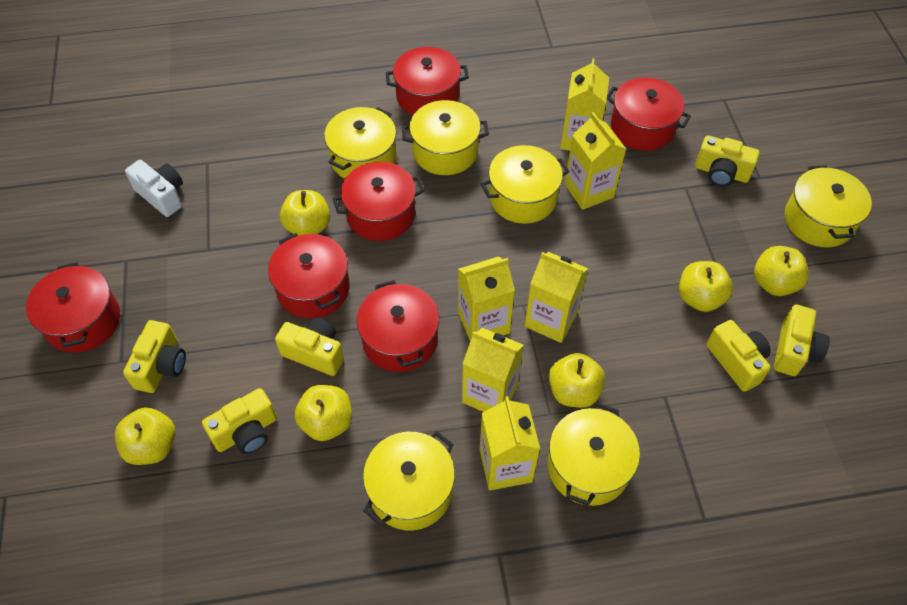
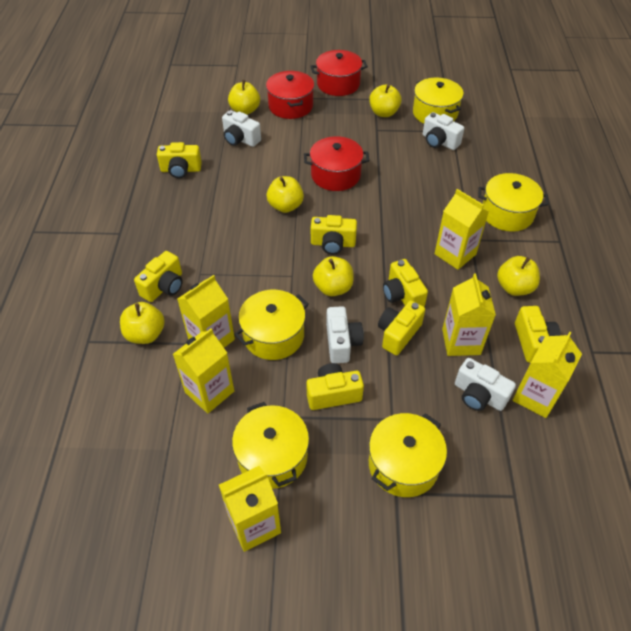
red pot: [26,262,120,353] [268,233,350,319] [333,162,425,241] [357,280,439,372] [386,47,469,115] [607,77,691,151] = 6 -> [266,71,314,119] [304,136,370,191] [310,50,368,96] = 3
white camera: [125,160,183,217] = 1 -> [222,110,261,147] [326,306,364,363] [423,112,464,150] [455,358,516,411] = 4
yellow camera: [123,320,186,393] [202,388,277,454] [275,318,344,376] [695,135,760,186] [706,320,771,392] [774,304,830,376] = 6 -> [134,251,183,302] [157,142,202,178] [306,363,364,410] [311,215,357,254] [378,300,425,355] [383,259,428,307] [515,306,561,363] = 7
yellow pot: [324,107,396,179] [363,431,455,531] [402,100,489,175] [481,145,569,224] [548,403,640,506] [785,165,872,247] = 6 -> [232,402,309,489] [234,290,309,360] [369,413,447,497] [413,78,464,124] [478,173,549,232] = 5

